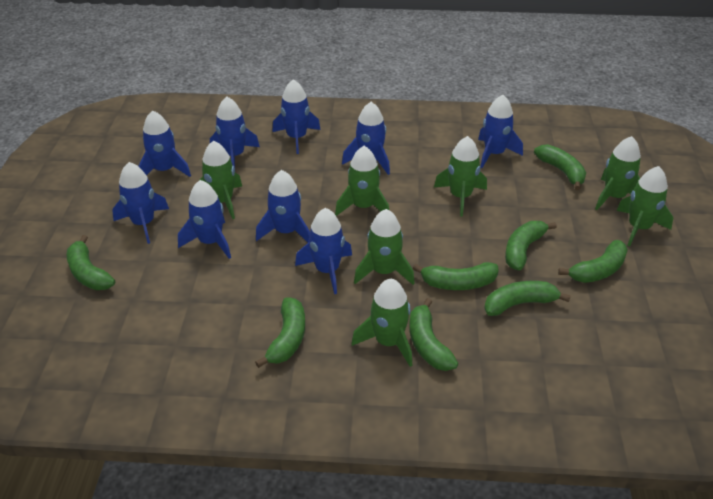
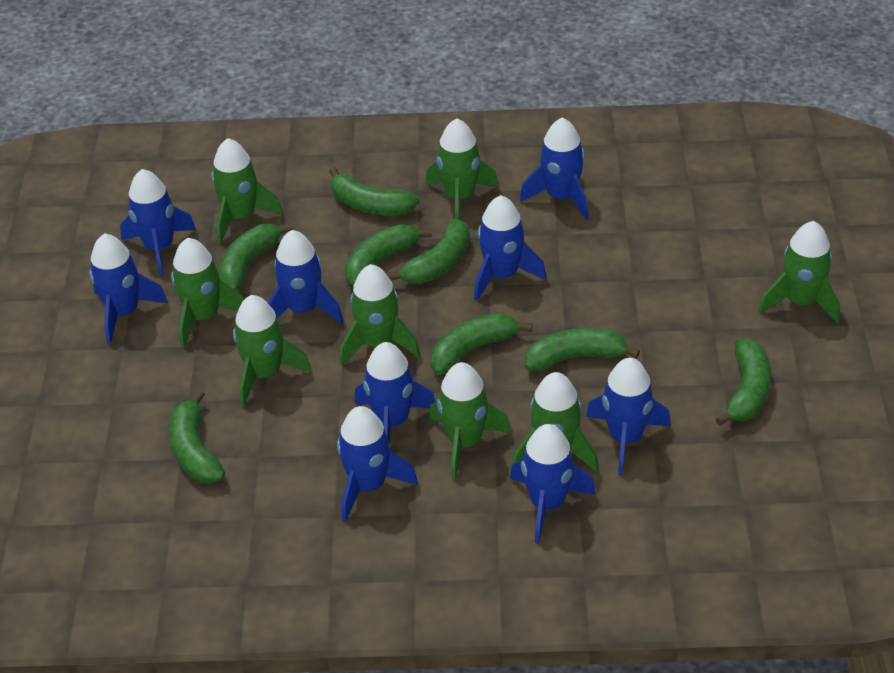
green rocket: [200,141,242,219] [335,146,389,216] [352,279,412,367] [354,209,415,285] [434,136,487,216] [595,136,641,210] [616,166,673,246] = 7 -> [171,238,244,347] [211,138,283,243] [233,295,311,406] [340,264,420,365] [425,119,498,219] [429,362,512,479] [513,372,599,472] [759,221,840,324] = 8

